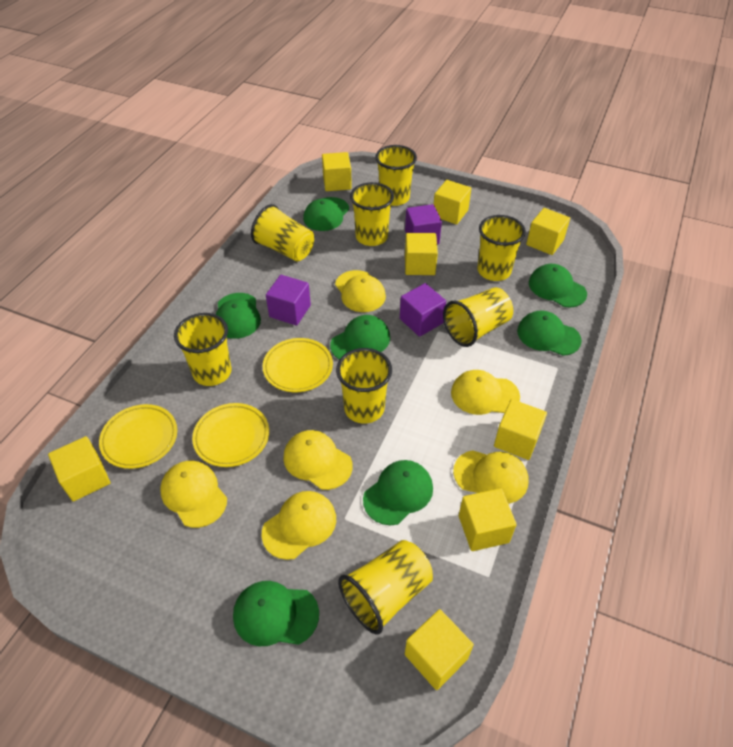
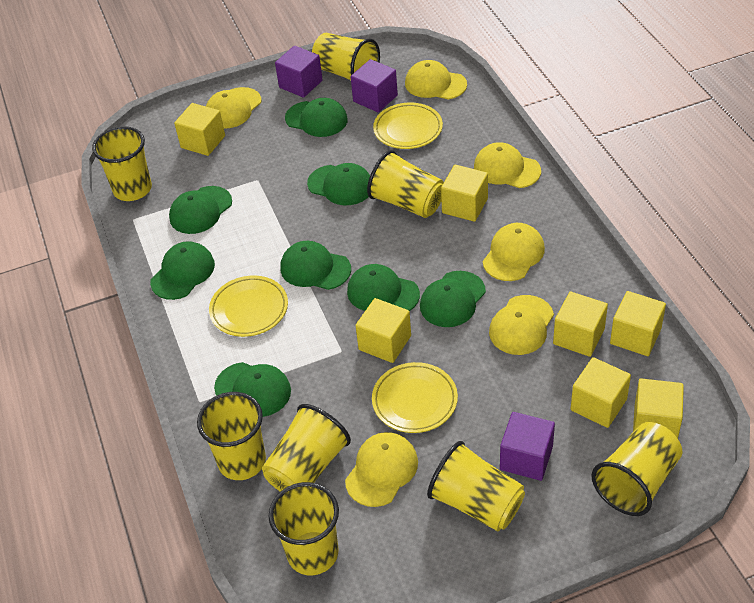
green cap: [215,293,261,339] [233,581,319,646] [303,197,349,231] [330,315,390,360] [363,460,433,525] [517,310,582,356] [529,264,587,308] = 7 -> [150,241,215,300] [169,186,232,234] [214,362,291,417] [280,241,351,290] [285,98,348,137] [307,163,370,205] [347,264,420,311] [420,271,486,327] = 8
yellow cube: [48,436,110,502] [322,152,352,191] [405,233,438,275] [405,609,474,690] [434,180,471,225] [459,488,517,551] [494,399,547,460] [526,208,570,255] = 8 -> [174,103,225,156] [355,298,411,363] [441,165,488,222] [553,291,608,357] [571,357,631,428] [610,291,666,356] [633,379,684,438] = 7

